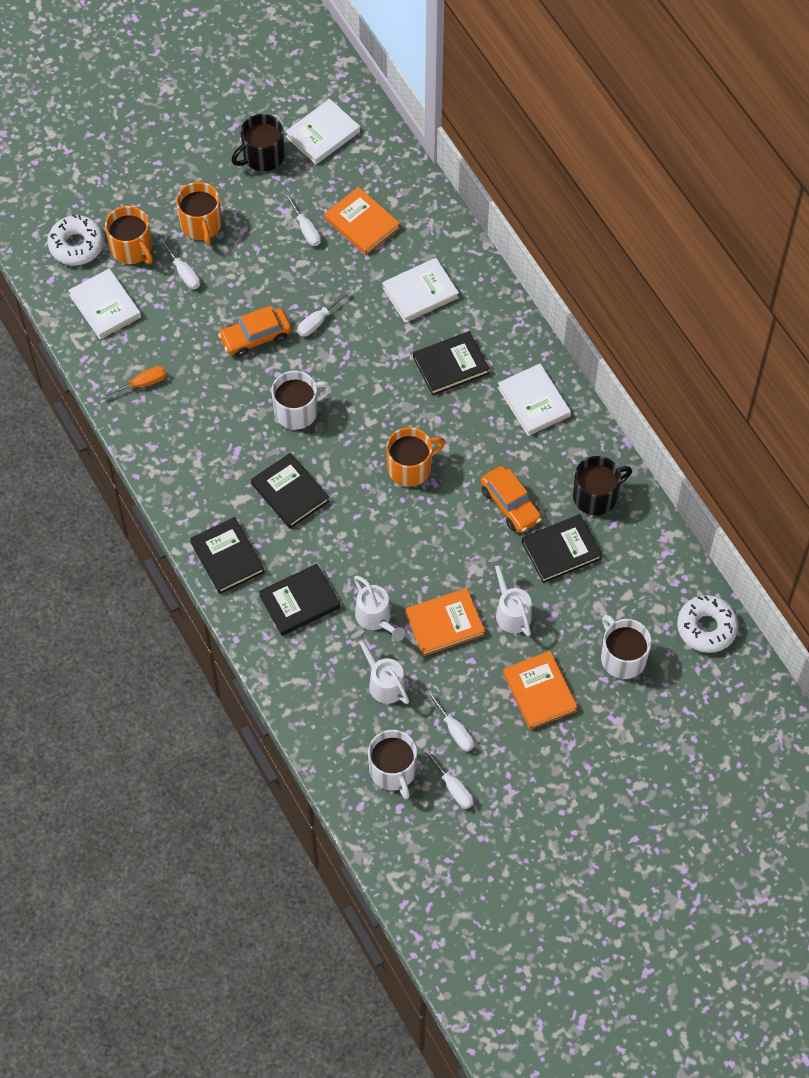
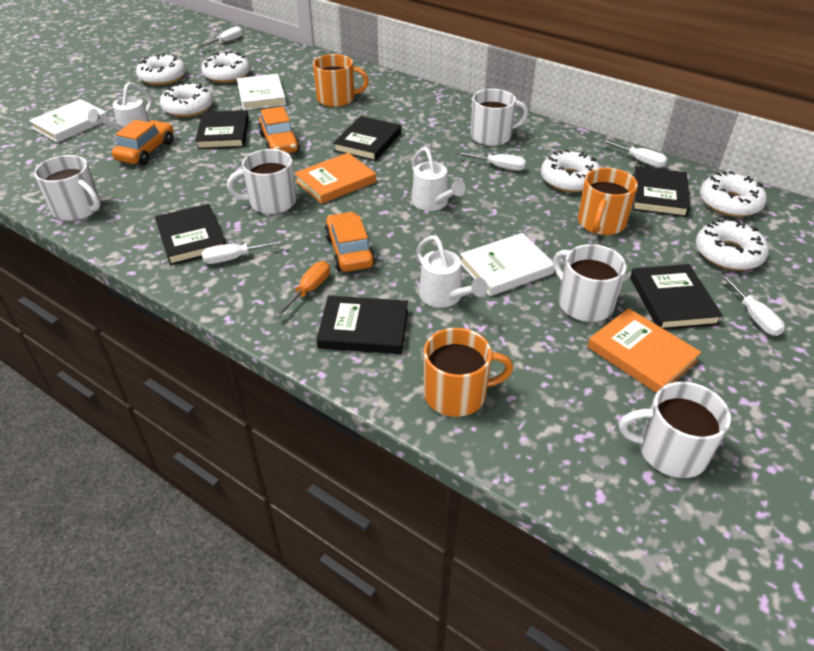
black book: [190,517,265,594] [251,452,329,528] [259,564,340,636] [413,331,490,395] [522,514,602,583] = 5 -> [155,204,226,266] [195,110,249,149] [317,296,408,354] [333,116,401,161] [630,264,723,330] [633,166,690,217] = 6
black mug: [231,114,285,172] [573,456,632,516] = 2 -> none = 0
orange book: [324,187,400,255] [406,588,485,656] [503,651,578,730] = 3 -> [294,153,376,204] [587,308,701,393] = 2
orange car: [218,306,291,357] [481,466,542,533] = 2 -> [112,120,173,165] [258,106,300,153] [324,212,375,272] = 3
white book: [68,269,141,339] [285,99,360,164] [382,258,459,323] [498,364,571,436] = 4 -> [29,99,108,143] [237,74,286,110] [460,233,554,296] = 3
white donut: [47,214,104,265] [677,595,739,653] = 2 -> [136,54,186,85] [160,82,213,117] [201,52,250,83] [541,149,601,193] [696,219,769,271] [700,171,767,217] = 6
white mug: [271,370,332,430] [368,730,417,799] [601,615,651,679] = 3 -> [34,155,101,221] [227,149,296,214] [471,89,528,146] [553,244,627,322] [619,382,731,478] = 5

